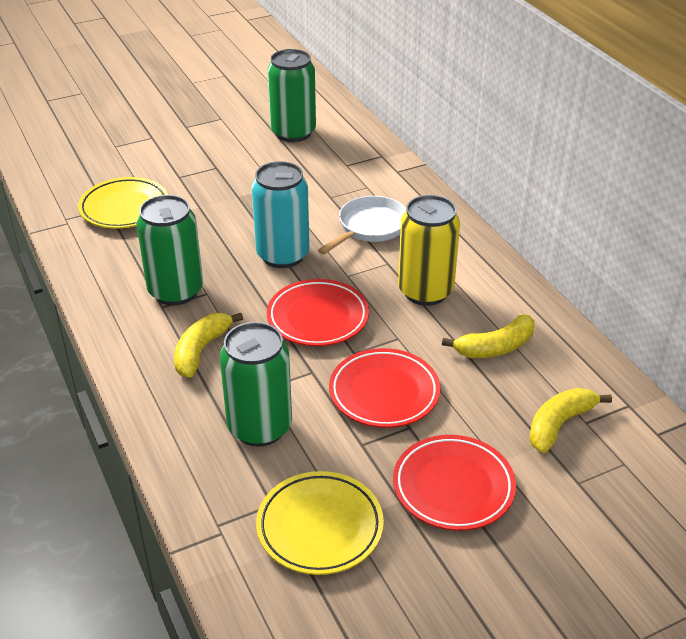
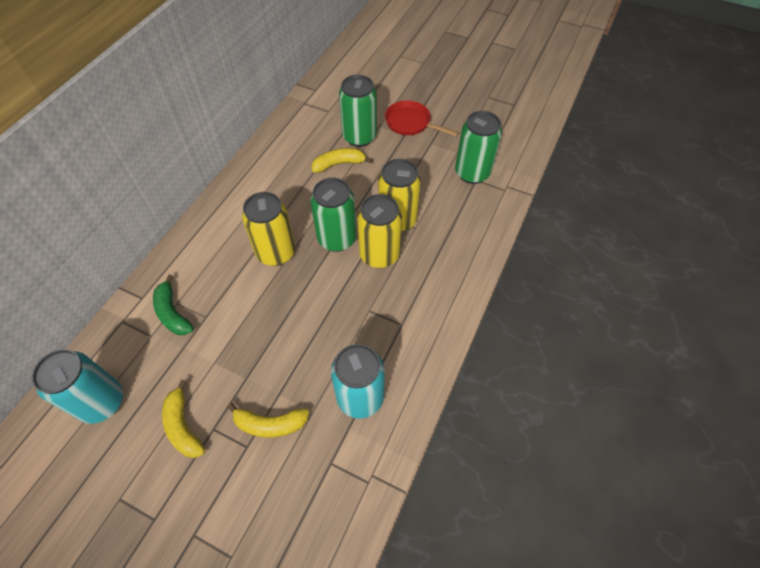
green banana: none = 0 -> [153,274,194,335] = 1
red pan: none = 0 -> [385,101,459,136] = 1
red plate: [267,279,369,346] [329,348,440,428] [393,435,516,531] = 3 -> none = 0
turquoise can: [251,161,310,268] = 1 -> [32,349,123,424] [331,344,385,419] = 2
white pan: [318,196,406,255] = 1 -> none = 0
yellow can: [398,195,460,306] = 1 -> [242,192,295,266] [357,194,402,268] [378,159,421,232] = 3
yellow plate: [78,177,168,229] [256,471,384,575] = 2 -> none = 0

